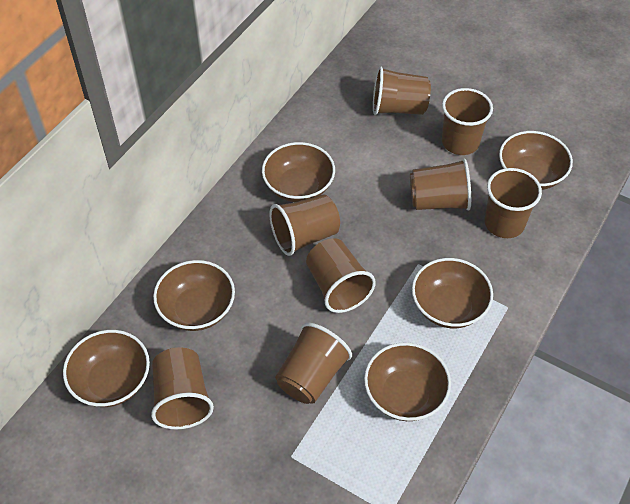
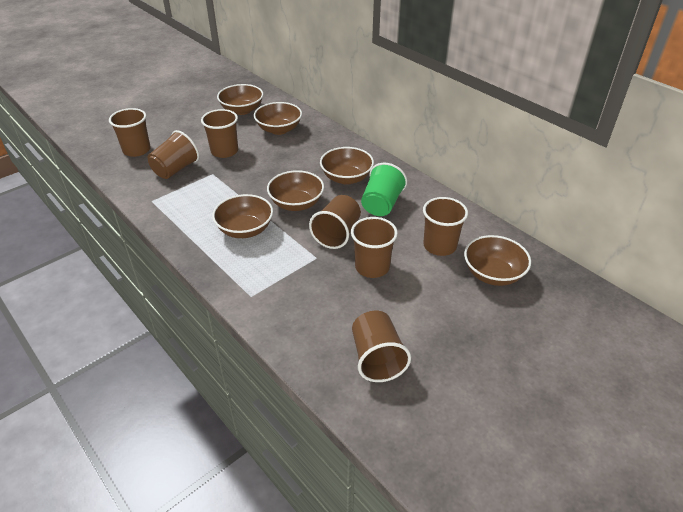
brown cup: [151,347,214,429] [269,194,340,256] [275,323,352,404] [306,238,376,313] [373,66,431,115] [410,159,471,210] [442,88,493,155] [485,168,542,238] = 8 -> [109,108,151,157] [148,130,199,179] [201,109,238,158] [309,195,361,249] [351,217,398,278] [352,311,411,382] [423,197,468,256] = 7
green cup: none = 0 -> [361,163,407,216] = 1

